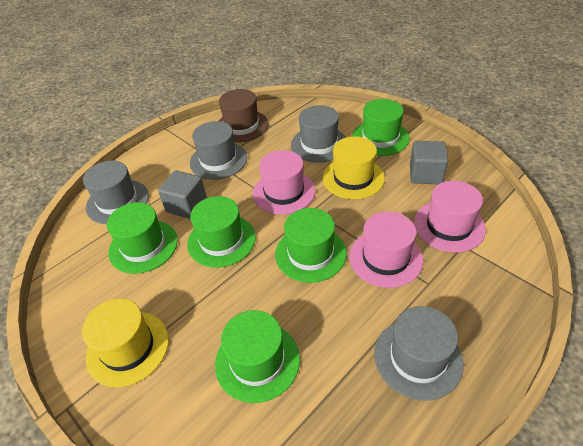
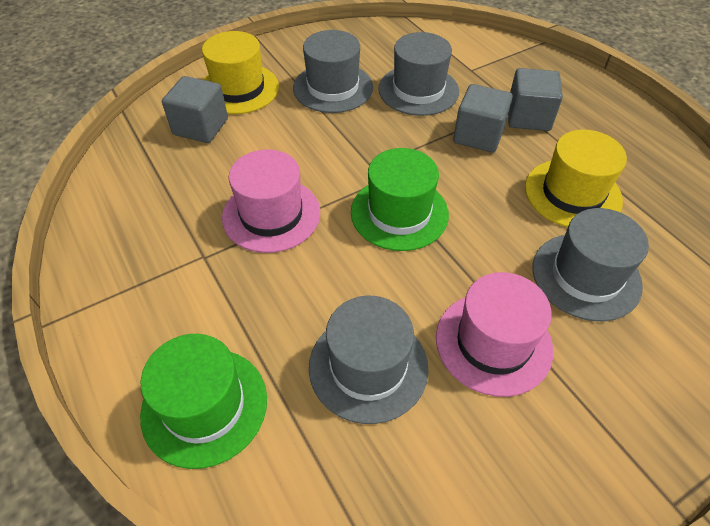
brown hat: [218,89,269,142] = 1 -> none = 0
green hat: [107,202,178,274] [187,196,256,268] [215,310,300,403] [275,208,347,283] [352,99,410,156] = 5 -> [140,334,267,469] [351,148,449,251] = 2
grey cube: [158,170,207,219] [410,141,448,184] = 2 -> [162,76,228,143] [453,84,513,152] [508,68,563,131] = 3
pink hat: [253,150,315,215] [349,211,423,288] [414,181,486,252] = 3 -> [222,149,320,253] [436,272,553,397] = 2

